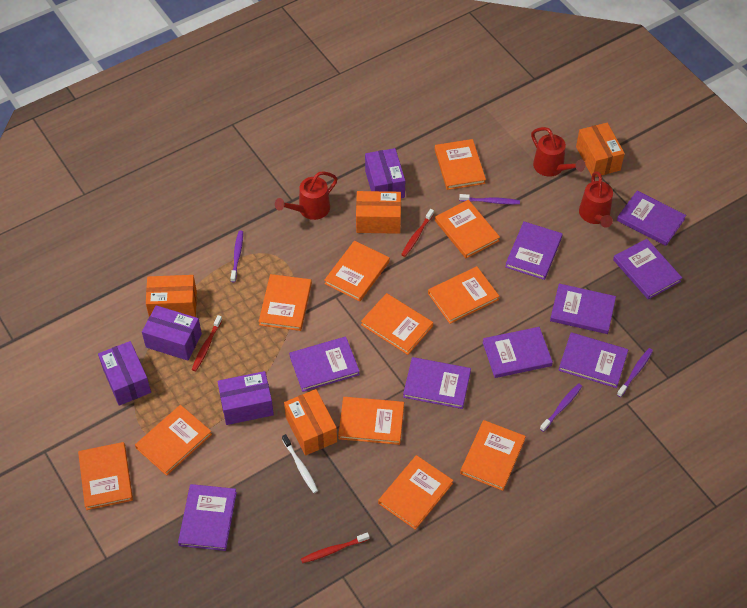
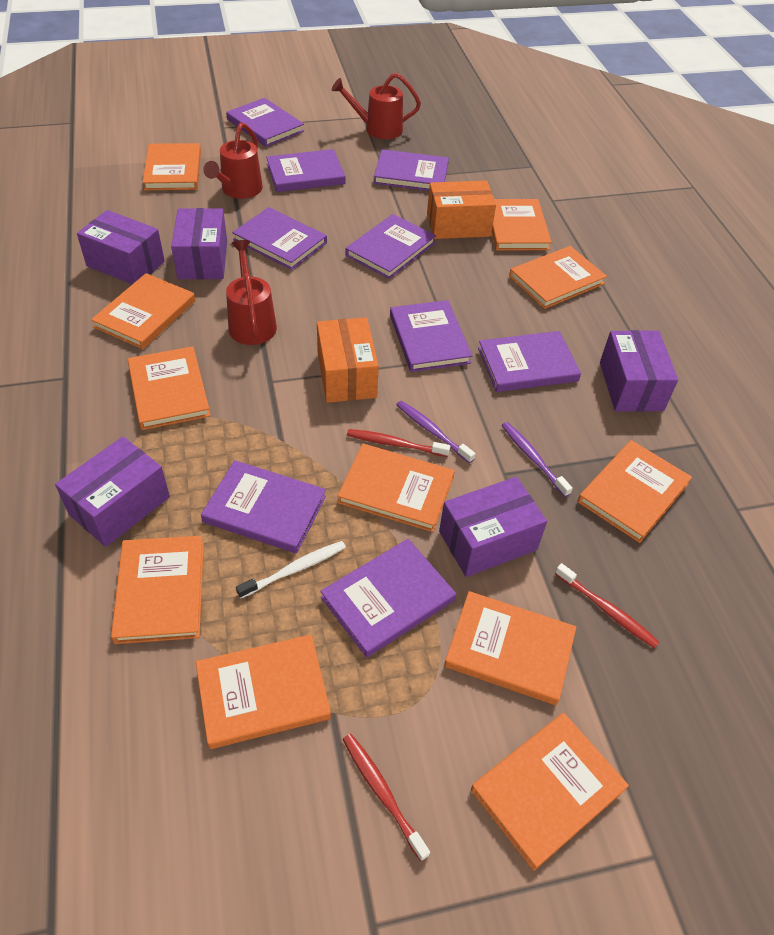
orange box: [146,275,197,317] [284,389,337,456] [356,191,401,234] [576,123,625,177] = 4 -> [317,317,379,403] [427,181,496,239] = 2
purple box: [98,341,151,406] [142,305,202,361] [217,371,274,425] [365,148,405,198] = 4 -> [55,437,170,547] [77,210,165,284] [171,208,227,279] [439,477,547,577] [600,330,678,412] = 5
purple toothbrush: [231,231,243,282] [459,194,520,204] [540,383,582,432] [617,348,653,397] = 4 -> [396,401,476,463] [502,422,573,497] = 2

